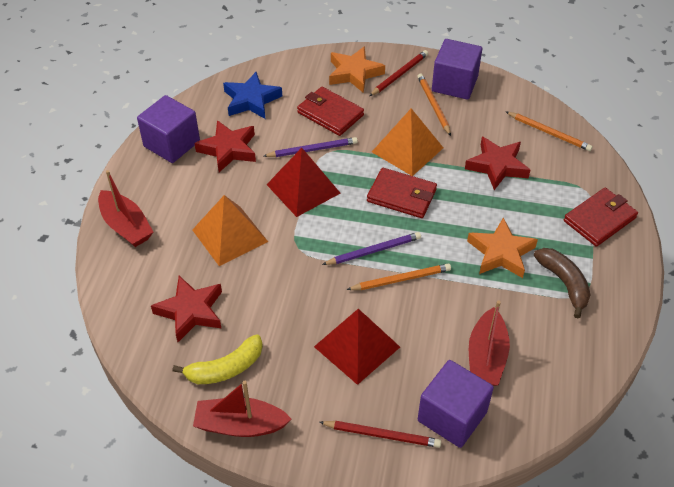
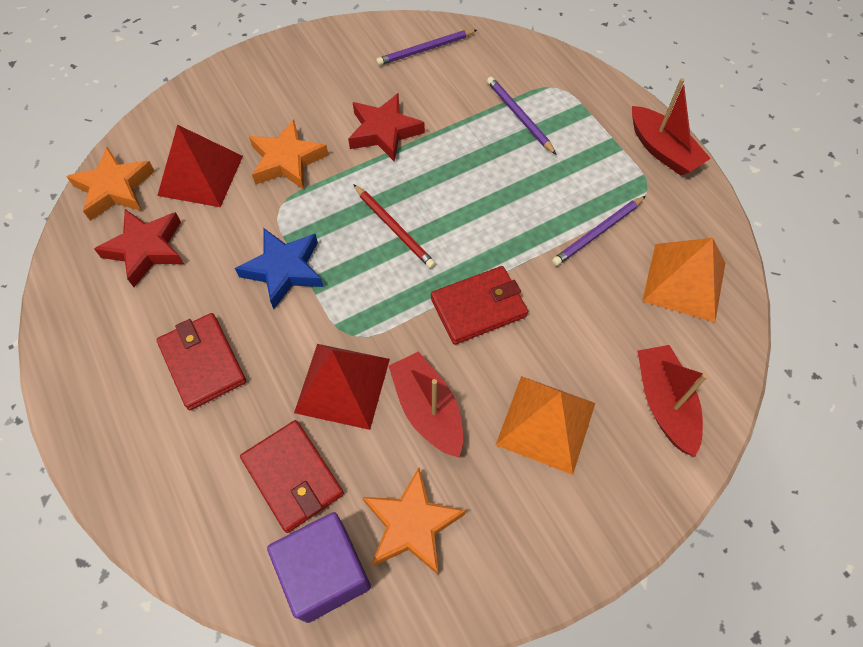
brown banana: [534,248,590,319] = 1 -> none = 0
orange pencil: [346,264,451,290] [417,73,451,136] [505,111,593,151] = 3 -> none = 0
orange star: [329,46,385,93] [467,218,538,278] = 2 -> [66,147,155,221] [249,120,328,190] [363,468,466,574] = 3
purple cube: [137,95,200,163] [418,360,494,448] [432,39,482,100] = 3 -> [267,512,371,623] = 1
purple pencil: [264,137,358,157] [322,232,421,265] = 2 -> [376,30,477,66] [487,77,557,155] [552,196,646,266] = 3
red pencil: [319,421,441,448] [370,50,428,96] = 2 -> [353,184,436,269] = 1
red star: [151,276,222,342] [194,120,256,172] [465,136,530,190] = 3 -> [94,209,184,287] [348,93,425,162] = 2
yellow banana: [172,334,263,384] = 1 -> none = 0

